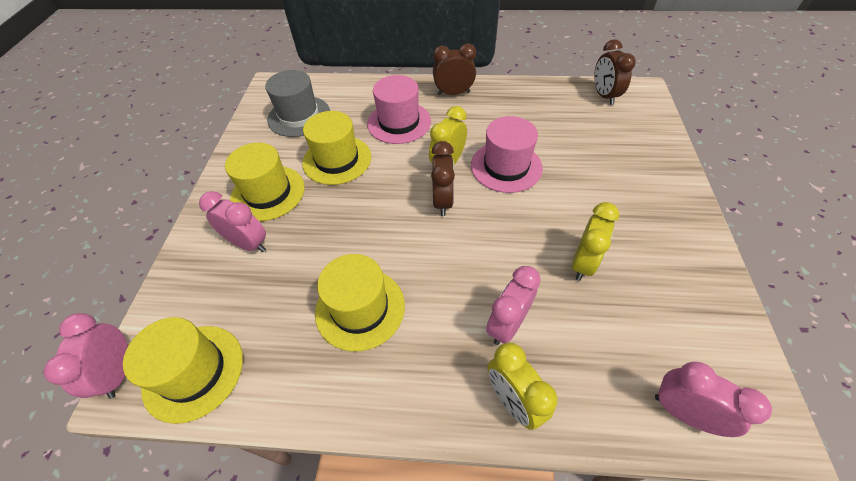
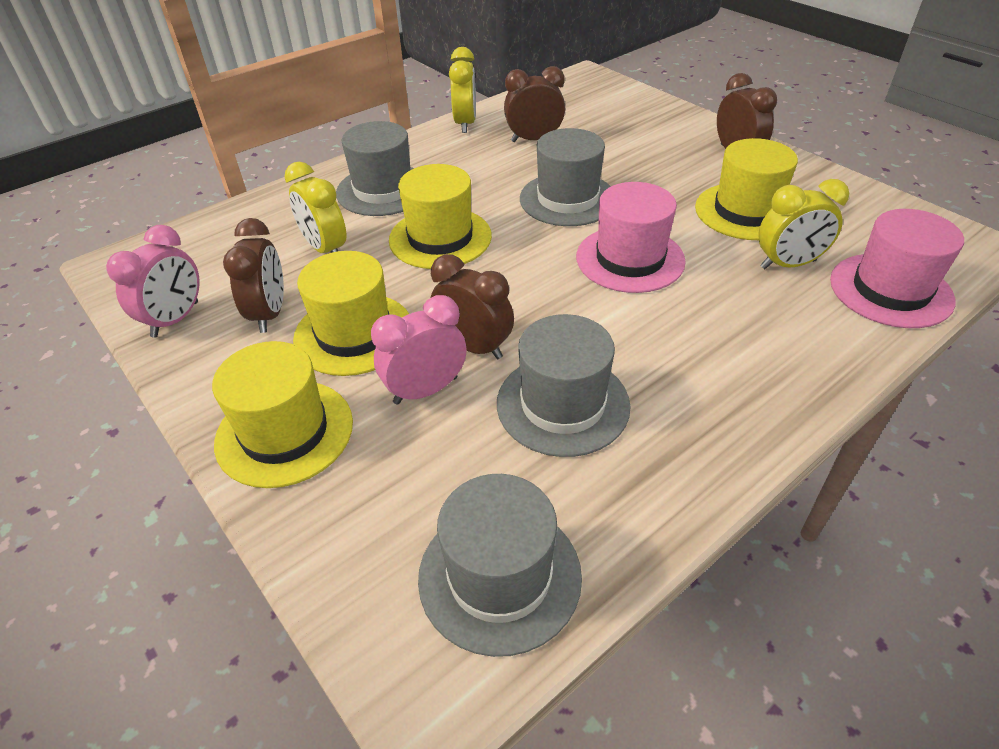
brown clock: [431,141,455,216] [433,43,476,95] [594,39,636,105] = 3 -> [223,218,284,333] [431,254,514,359] [504,66,565,142] [717,73,777,149] = 4
grey hat: [265,70,330,137] = 1 -> [336,121,414,216] [418,474,582,657] [497,314,631,457] [520,128,611,226] = 4
pink clock: [43,313,128,399] [199,191,266,252] [486,266,541,345] [655,362,772,437] = 4 -> [106,225,200,338] [371,295,467,405] = 2

